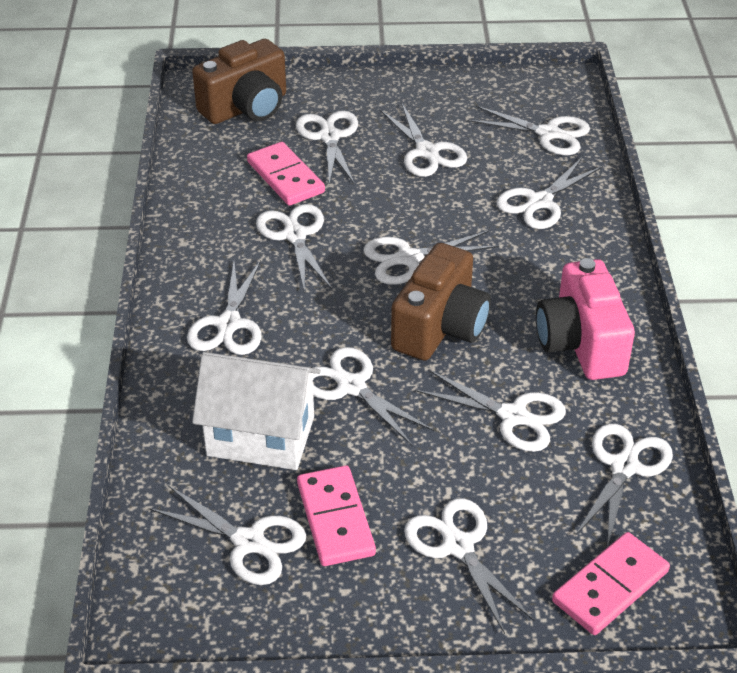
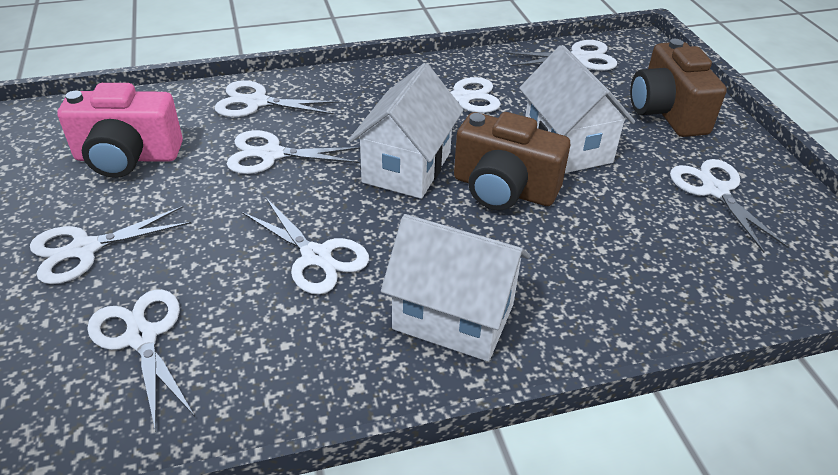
pink domino: [247,142,325,206] [297,465,376,566] [552,532,670,635] = 3 -> none = 0
white house: [192,352,321,470] = 1 -> [349,63,464,199] [381,214,530,362] [519,45,635,173] = 3
white scissors: [149,485,306,585] [187,260,262,355] [256,204,332,293] [296,111,358,185] [308,347,434,446] [363,231,499,285] [380,104,467,177] [404,498,534,634] [415,369,566,452] [468,106,590,155] [497,157,603,229] [575,423,673,547] = 12 -> [30,206,191,284] [87,289,195,432] [215,80,340,117] [227,130,360,174] [242,198,369,295] [380,77,501,113] [506,40,617,71] [670,159,789,253] = 8

